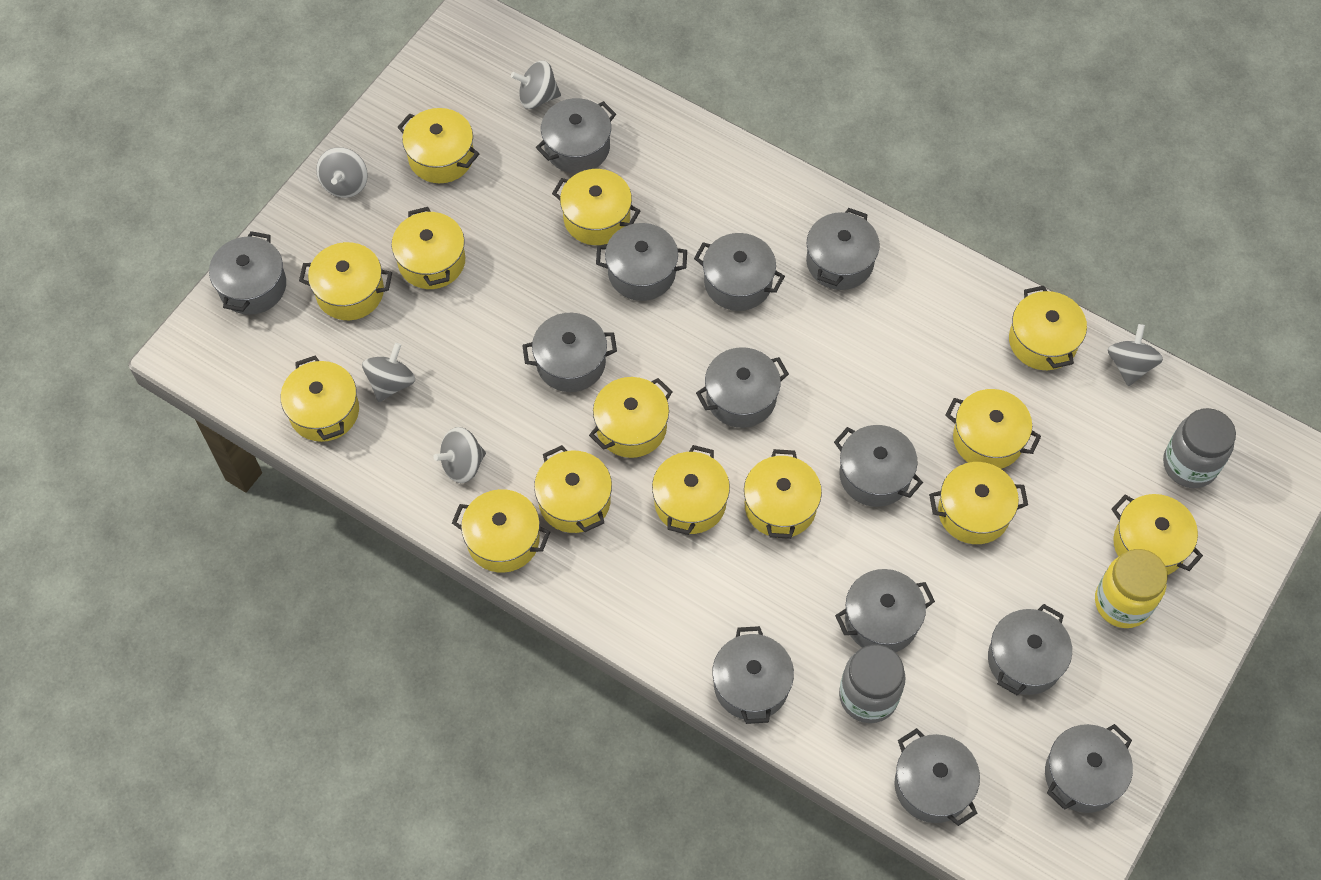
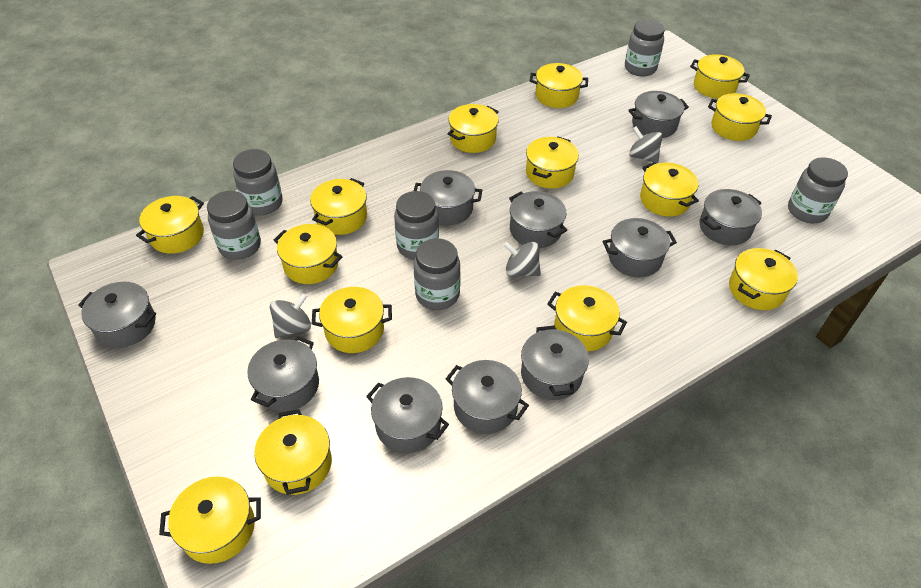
grey jar: [839,644,906,723] [1163,408,1236,488] = 2 -> [207,191,261,260] [233,149,282,215] [394,191,439,260] [414,238,461,310] [625,20,665,77] [788,157,848,223] = 6
grey pot: [209,231,286,315] [522,313,617,392] [536,98,616,173] [596,223,687,301] [694,233,785,311] [696,347,789,428] [712,626,794,724] [806,208,880,290] [834,425,923,507] [835,569,935,652] [894,728,980,826] [988,604,1072,695] [1045,724,1133,813] = 13 -> [78,282,156,348] [247,336,319,412] [366,377,449,453] [414,170,482,225] [446,360,529,434] [509,191,567,248] [521,325,589,400] [602,218,677,277] [628,91,689,138] [699,189,762,245] = 10
grey spinning top: [316,147,368,198] [362,343,415,402] [433,427,486,483] [511,60,561,109] [1108,324,1163,386] = 5 -> [270,293,311,338] [503,242,541,277] [629,126,663,163] = 3
yellow jar: [1095,549,1168,628] = 1 -> none = 0

